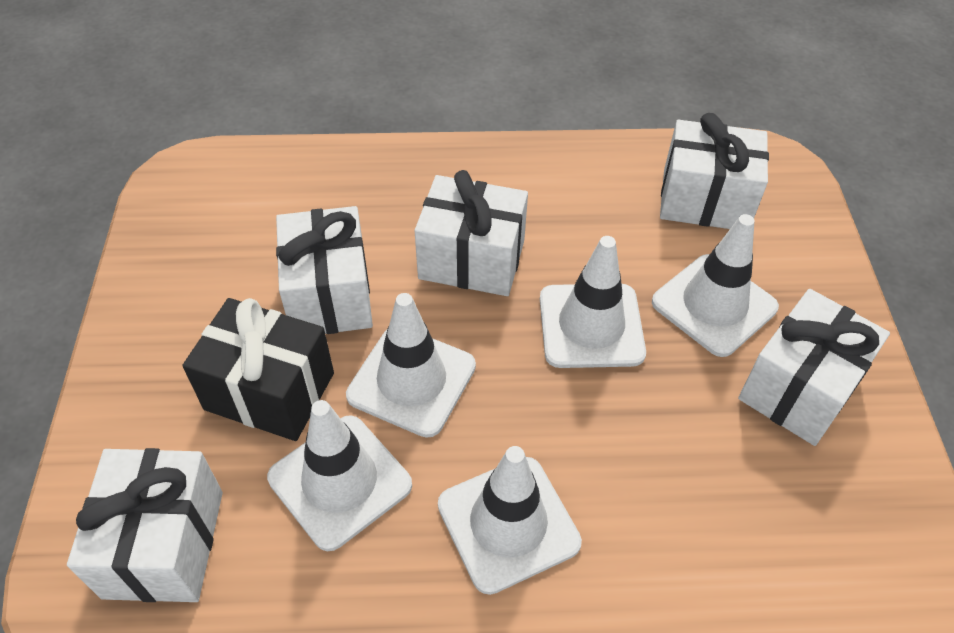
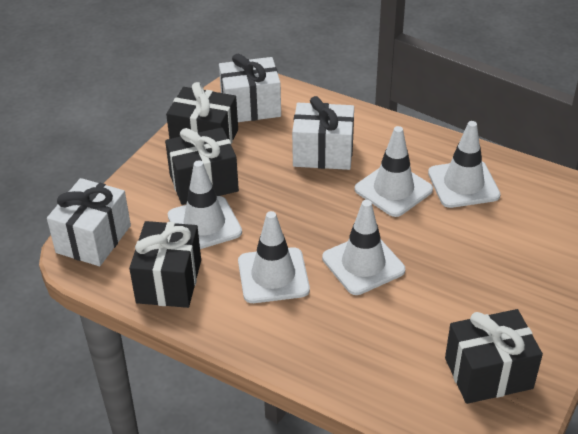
black gift: [182,298,334,441] = 1 -> [129,221,201,308] [165,127,239,205] [166,82,238,144] [445,309,543,404] = 4
white gift: [67,448,223,602] [276,206,373,334] [415,170,528,296] [660,113,769,229] [738,289,890,446] = 5 -> [47,178,131,266] [219,53,281,122] [292,96,354,170] = 3

